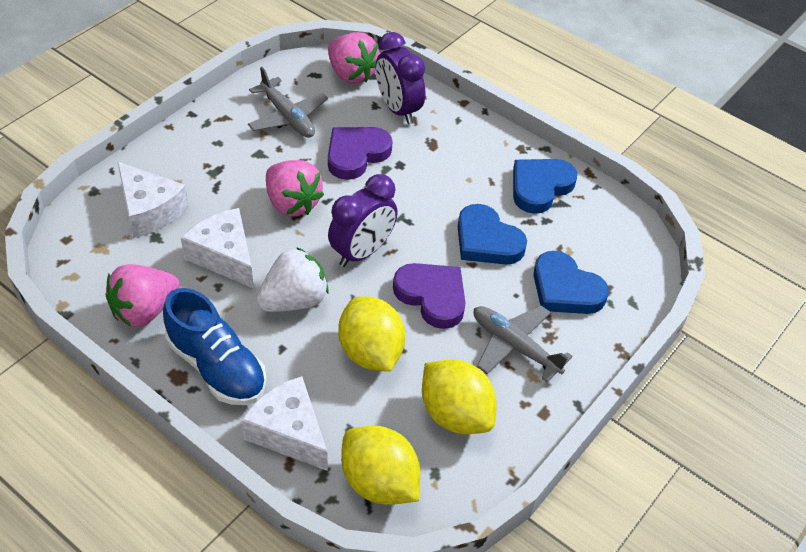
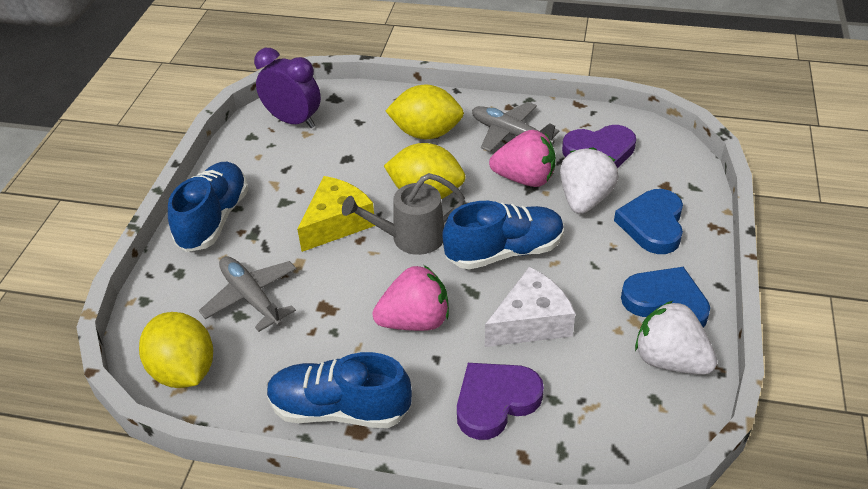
blue heart: [458,204,527,265] [513,159,577,214] [533,251,609,314] = 3 -> [614,189,683,254] [621,267,710,327] = 2
blue shoe: [163,288,267,405] = 1 -> [168,162,248,252] [267,352,412,428] [442,201,564,269] = 3
grey watering can: none = 0 -> [342,173,465,255] = 1
pink strawberry: [106,264,180,327] [266,160,324,216] [328,32,379,84] = 3 -> [372,265,449,331] [489,130,556,187] = 2
purple clock: [328,174,398,267] [376,32,425,124] = 2 -> [254,48,321,128] = 1
white cheese: [117,162,189,238] [181,208,254,289] [241,376,328,471] = 3 -> [485,267,575,347] = 1
white strawberry: [257,247,329,312] = 1 -> [560,147,619,214] [635,301,717,375] = 2
yellow cheese: none = 0 -> [297,176,375,252] = 1

